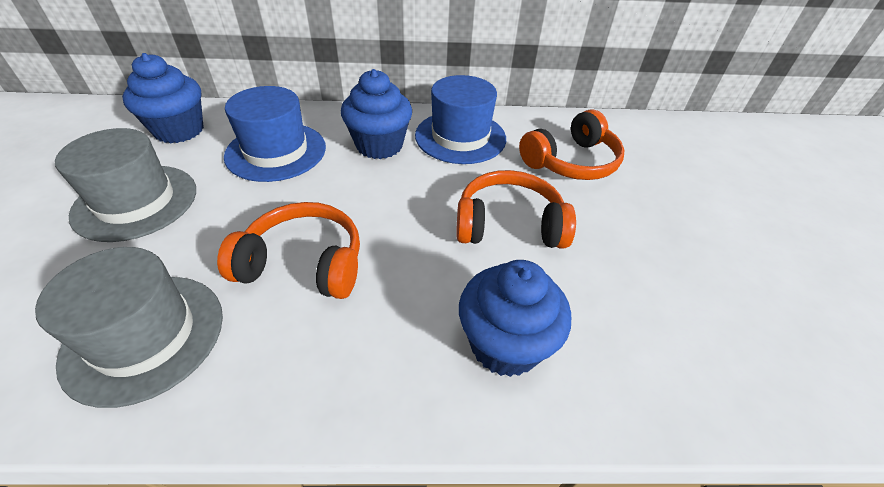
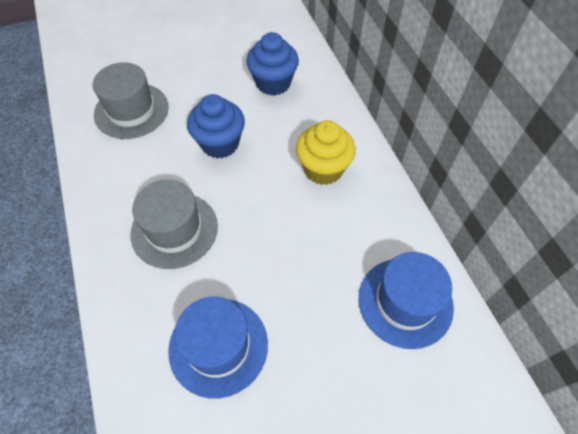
blue cupcake: [122,53,204,143] [341,69,412,159] [459,260,571,377] = 3 -> [187,94,245,158] [246,32,299,96] = 2
orange headphones: [217,202,360,299] [456,170,576,249] [519,109,625,180] = 3 -> none = 0
yellow cupcake: none = 0 -> [296,121,356,185] = 1

